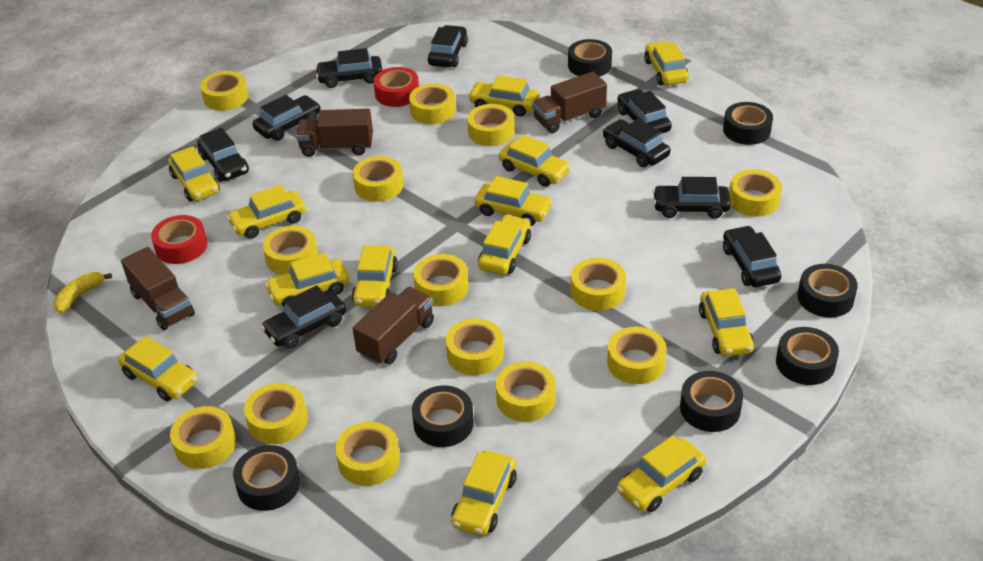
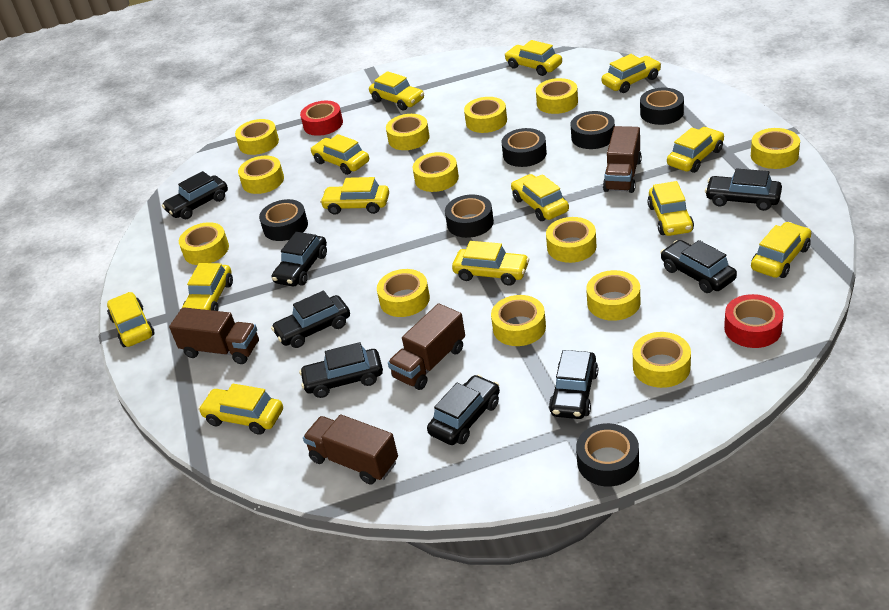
black car: [197,128,249,182] [253,95,321,141] [261,285,346,349] [315,48,382,88] [428,25,468,67] [603,119,670,167] [617,89,672,133] [653,177,731,219] [723,225,781,287] = 9 -> [162,171,228,219] [271,291,350,348] [272,232,327,286] [299,342,383,398] [427,375,500,445] [549,350,598,419] [660,240,737,293] [705,168,782,211] = 8
black tape: [233,445,300,511] [412,386,474,447] [568,39,612,77] [680,371,743,432] [723,102,773,145] [776,327,839,385] [798,264,858,318] = 7 -> [259,199,308,241] [445,195,494,238] [502,128,547,167] [571,111,615,149] [576,423,639,486] [640,88,684,125] = 6
yellow banana: [53,272,112,313] = 1 -> none = 0
yellow tape: [170,406,236,469] [200,71,248,111] [244,383,308,444] [263,226,318,275] [335,422,400,486] [353,156,403,202] [409,83,456,124] [413,254,469,306] [446,318,504,375] [467,104,515,146] [496,362,556,422] [571,258,626,311] [607,327,667,384] [729,169,782,217] = 14 -> [179,222,229,265] [235,119,279,155] [238,156,284,194] [377,269,430,317] [386,114,430,150] [413,152,459,192] [464,97,507,133] [491,295,546,346] [536,78,578,114] [546,217,597,263] [586,270,640,321] [633,332,691,388] [751,128,800,169] = 13

